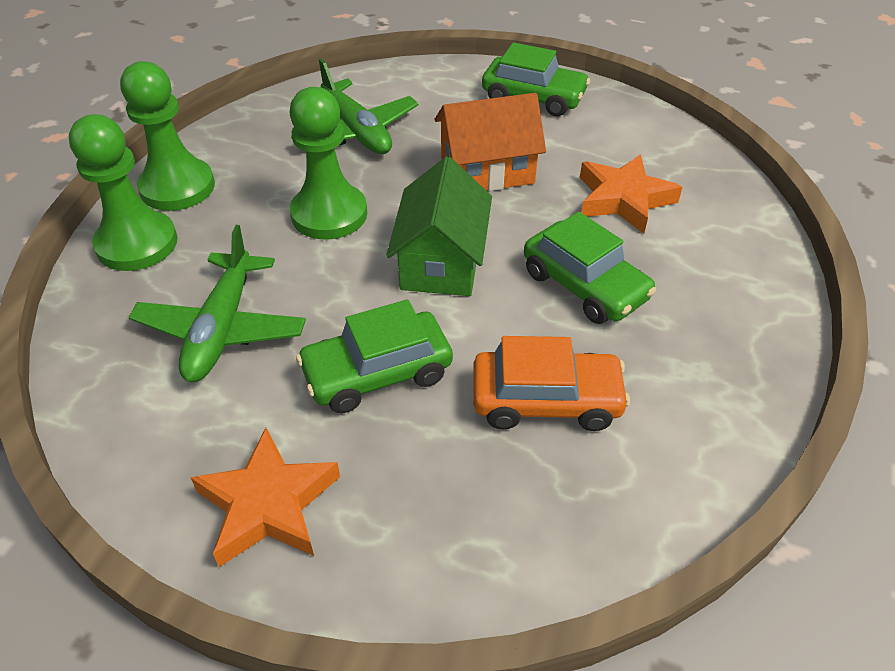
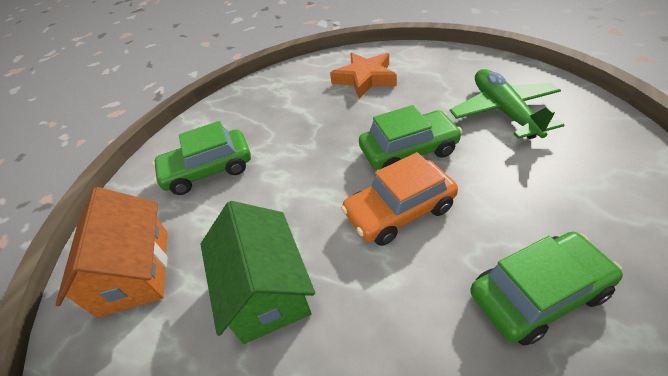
green pawn: [69,115,178,271] [120,61,215,211] [290,87,367,240] = 3 -> none = 0
green plane: [129,225,306,382] [291,58,419,154] = 2 -> [450,69,564,139] = 1
orange star: [191,428,340,567] [580,154,683,233] = 2 -> [330,52,397,98] = 1

